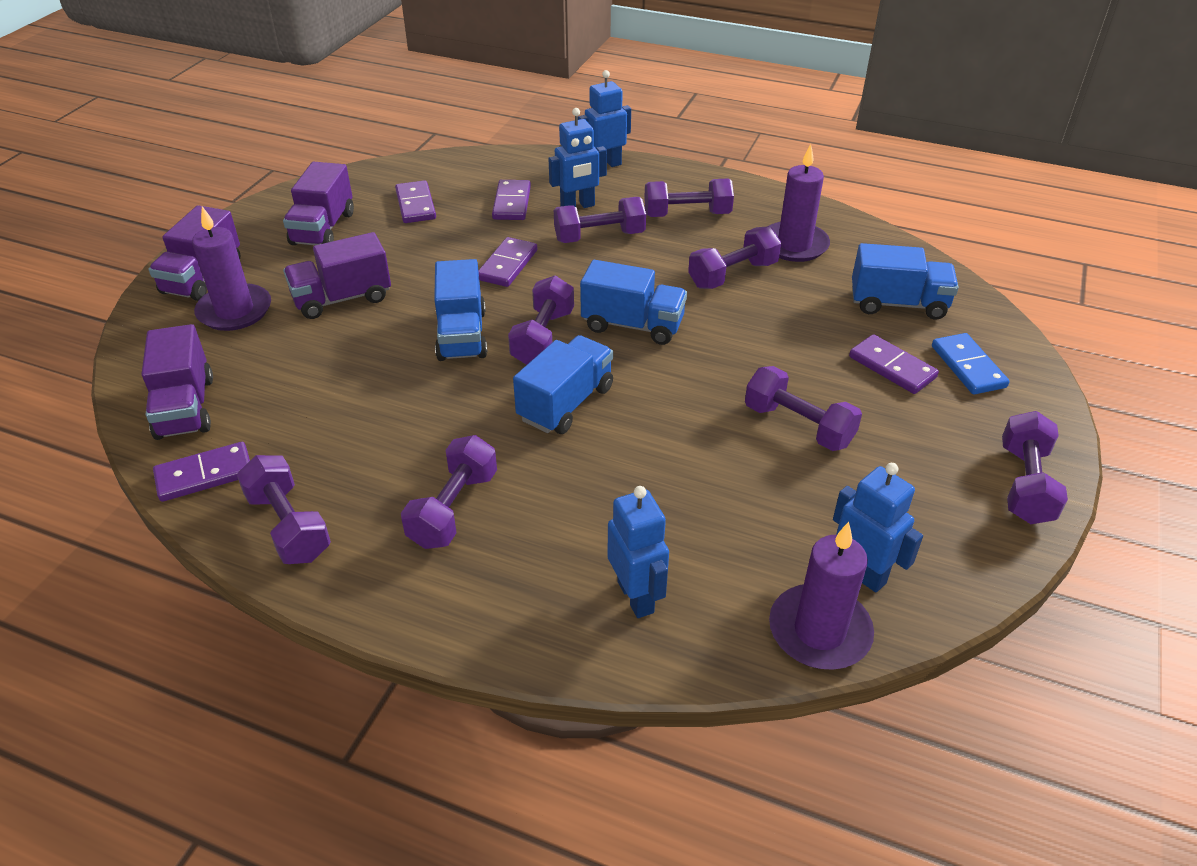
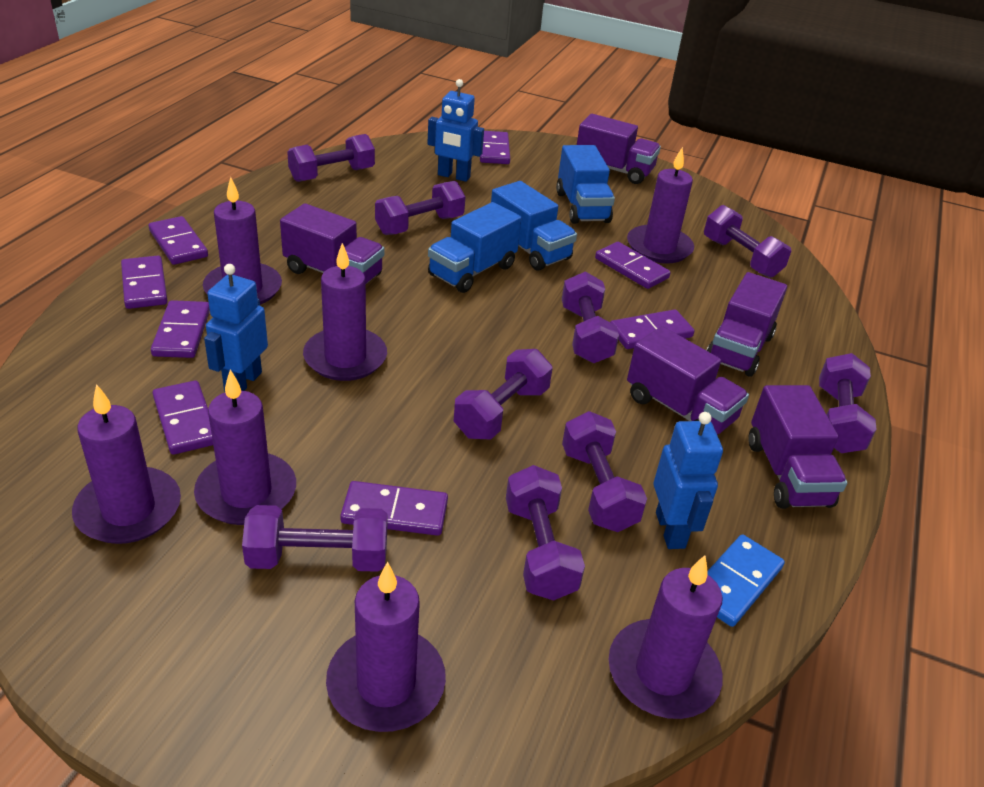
blue robot: [548,108,607,208] [578,70,631,167] [608,486,669,618] [833,463,923,593] = 4 -> [204,264,268,392] [427,79,484,182] [654,412,723,549] = 3
blue truck: [434,259,487,361] [513,335,613,434] [580,260,687,345] [852,243,959,320] = 4 -> [428,202,521,293] [491,181,577,271] [556,145,615,224] = 3
purple candle: [192,206,271,331] [767,144,830,262] [769,522,874,670] = 3 -> [72,384,181,544] [194,370,296,525] [203,177,282,305] [303,243,387,381] [326,562,446,732] [609,555,723,719] [627,147,694,264] = 7
purple domino: [153,442,250,502] [395,180,436,223] [478,237,537,287] [492,180,531,220] [849,334,939,394] = 5 -> [121,256,168,309] [148,216,208,265] [151,300,210,358] [153,380,213,455] [340,481,448,536] [480,131,510,164] [595,242,671,289] [610,309,695,349] = 8
purple dumbbell: [237,455,331,564] [401,435,497,549] [508,276,574,365] [554,197,646,243] [644,178,734,217] [688,226,781,289] [745,366,862,451] [1002,411,1068,524] = 8 -> [242,505,388,572] [287,134,375,182] [375,181,465,235] [454,349,553,440] [506,465,585,601] [562,271,619,363] [562,411,647,532] [704,205,791,278] [819,353,877,453] = 9
purple truck: [141,324,213,440] [148,205,240,301] [283,162,354,245] [283,232,391,319] = 4 -> [280,203,384,284] [577,114,661,184] [627,326,749,435] [706,272,787,377] [748,385,847,509] = 5

